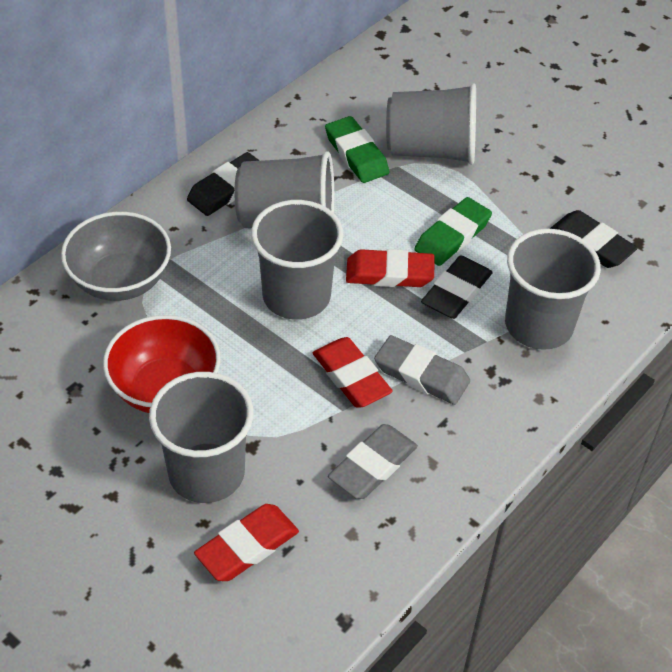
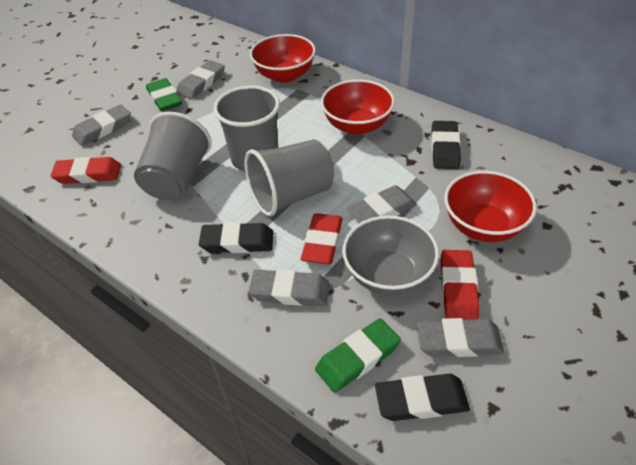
grey cup: [149,372,254,503] [234,151,334,228] [251,200,343,320] [386,83,476,165] [505,229,601,350] = 5 -> [134,112,211,200] [214,86,280,171] [244,139,334,217] = 3
grey eraser: [328,424,418,499] [374,335,470,405] = 2 -> [72,104,131,146] [177,60,225,99] [248,269,330,306] [347,185,417,223] [417,318,504,357] = 5
red bowl: [103,315,221,413] = 1 -> [250,34,316,83] [321,79,395,135] [444,171,537,242] = 3

